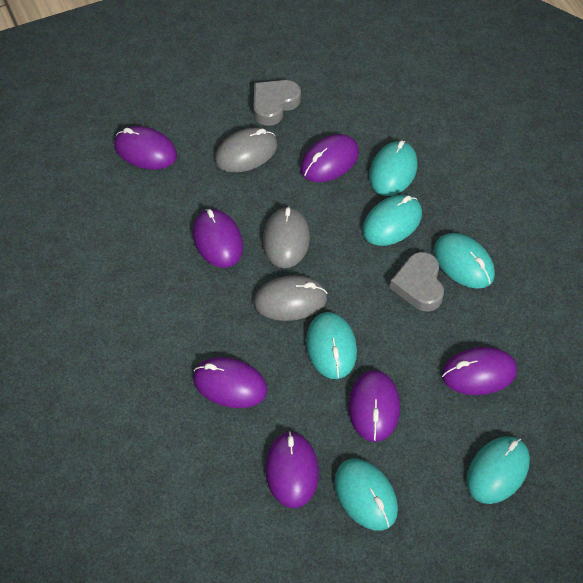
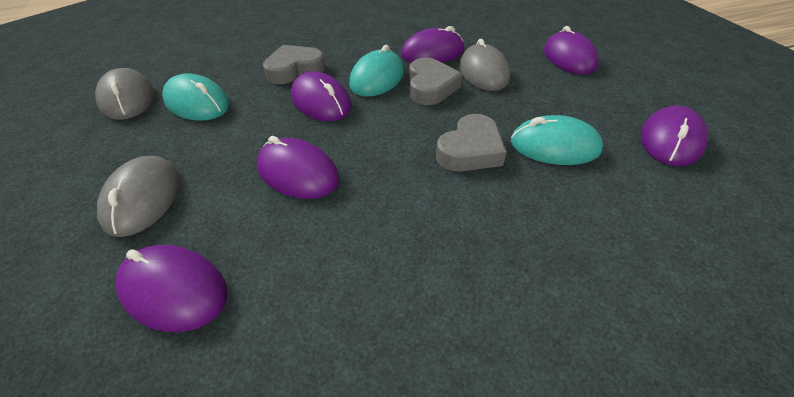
grey heart: [253,80,301,126] [390,252,444,312] = 2 -> [263,45,325,84] [409,57,463,105] [436,114,507,171] = 3
purple mouse: [114,126,177,170] [193,209,243,268] [193,357,268,408] [265,431,319,508] [300,134,359,182] [348,370,400,442] [442,347,517,395] = 7 -> [115,245,228,332] [257,136,340,199] [291,71,352,121] [401,26,464,63] [544,26,599,75] [641,105,708,166] = 6
turquoise mouse: [306,312,357,379] [334,459,398,531] [362,194,422,246] [369,141,418,196] [434,233,495,289] [466,436,530,504] = 6 -> [162,73,229,121] [349,45,404,97] [511,115,603,165] = 3

